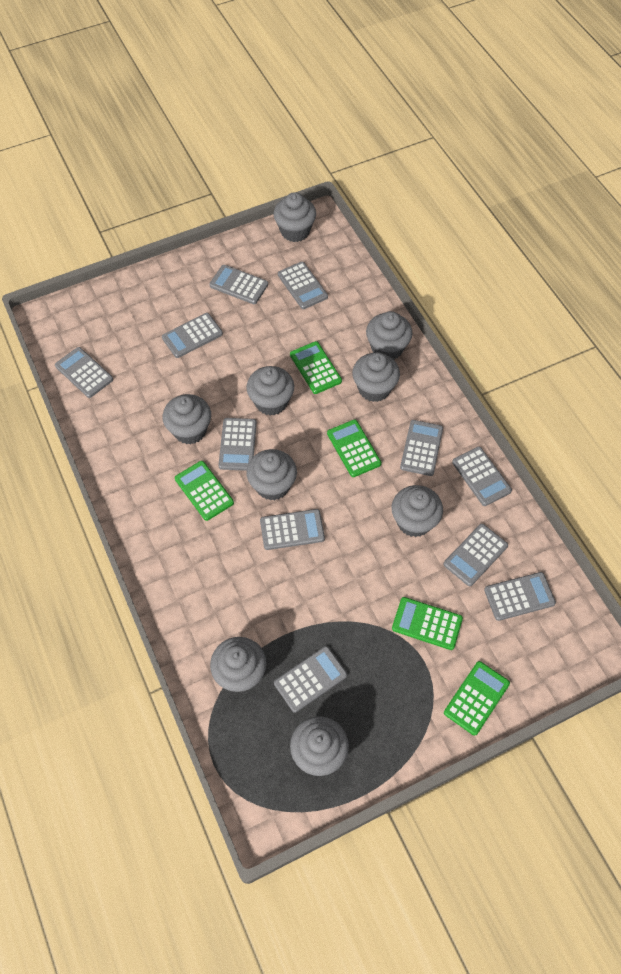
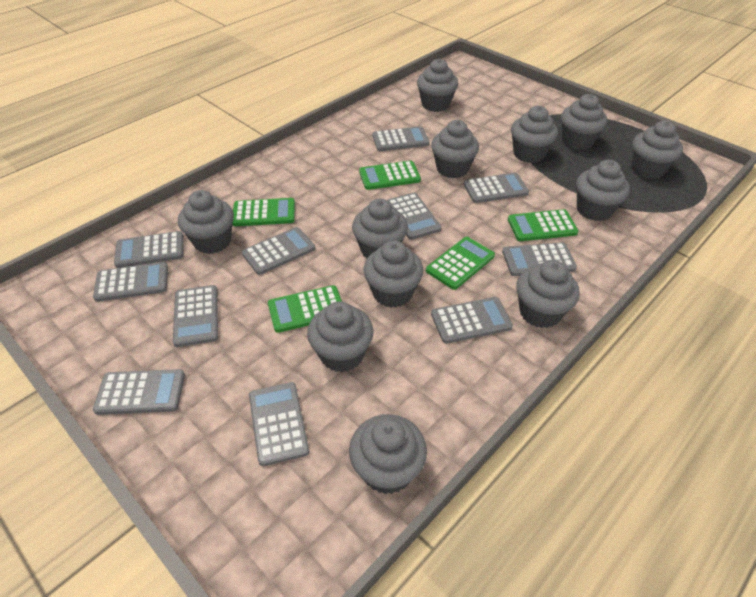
grey cupcake: [162,394,211,444] [210,637,267,692] [246,366,294,416] [246,449,297,500] [273,192,316,242] [290,716,349,776] [352,352,400,402] [366,311,412,360] [392,485,443,537] = 9 -> [178,190,234,254] [307,301,374,372] [349,414,427,494] [352,199,408,259] [363,241,424,308] [417,58,458,112] [431,120,479,178] [511,106,558,163] [516,260,580,328] [561,94,607,150] [576,160,630,221] [631,121,683,179] = 12

